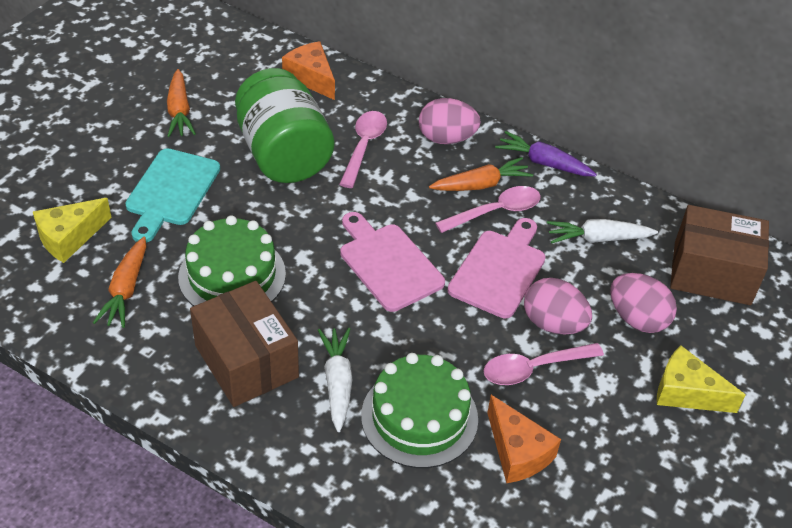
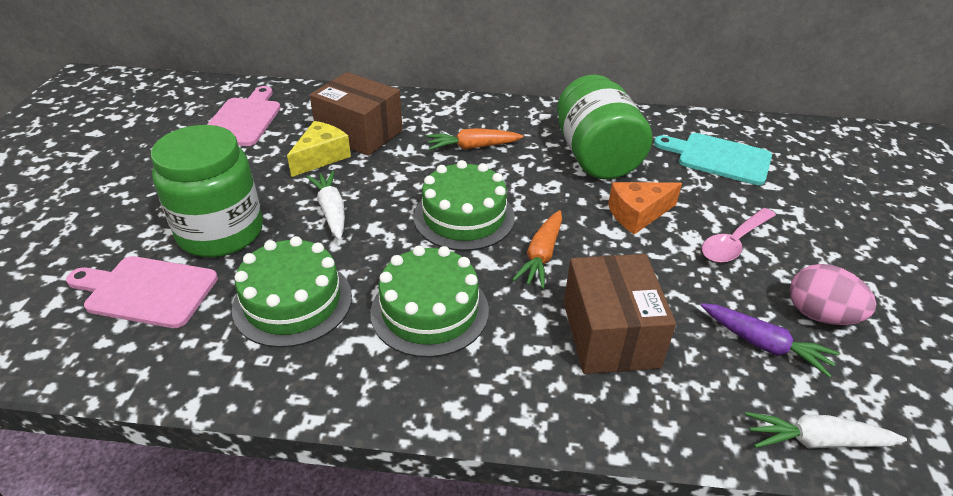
green cake: [178,215,286,306] [361,353,478,468] = 2 -> [232,236,352,348] [370,246,489,358] [414,160,515,251] = 3
green jar: [235,68,334,183] = 1 -> [151,125,263,257] [557,74,652,179] = 2
orange carrot: [93,237,146,328] [167,69,196,137] [429,157,533,191] = 3 -> [426,128,523,150] [512,210,562,289] = 2
orange cheese: [282,41,335,100] [487,395,561,483] = 2 -> [608,182,682,235] = 1
pink egg: [419,98,481,144] [524,278,592,334] [610,273,677,333] = 3 -> [790,264,876,325] = 1
pink spoon: [339,111,387,188] [435,186,541,233] [484,343,604,385] = 3 -> [702,208,776,263] = 1
yellow cheese: [33,198,112,263] [657,346,746,413] = 2 -> [287,121,351,177] = 1

